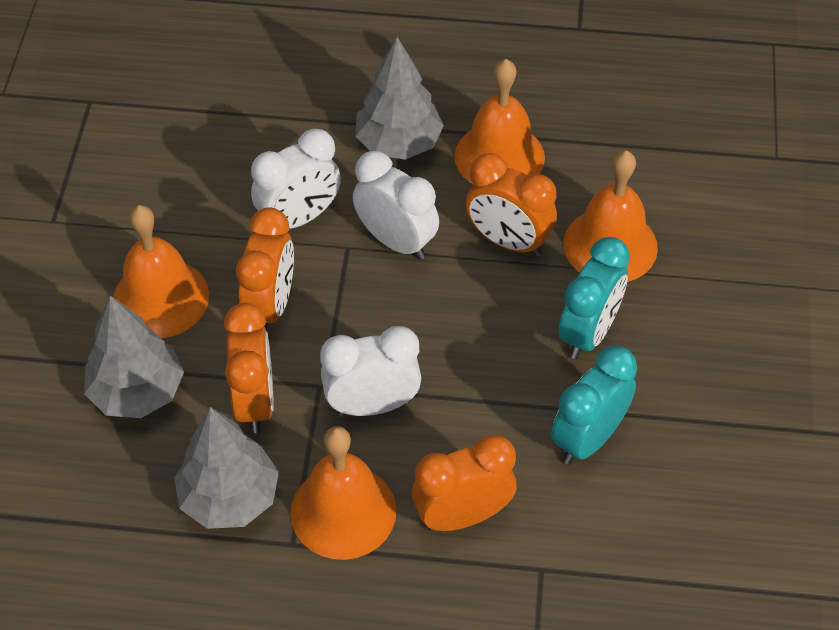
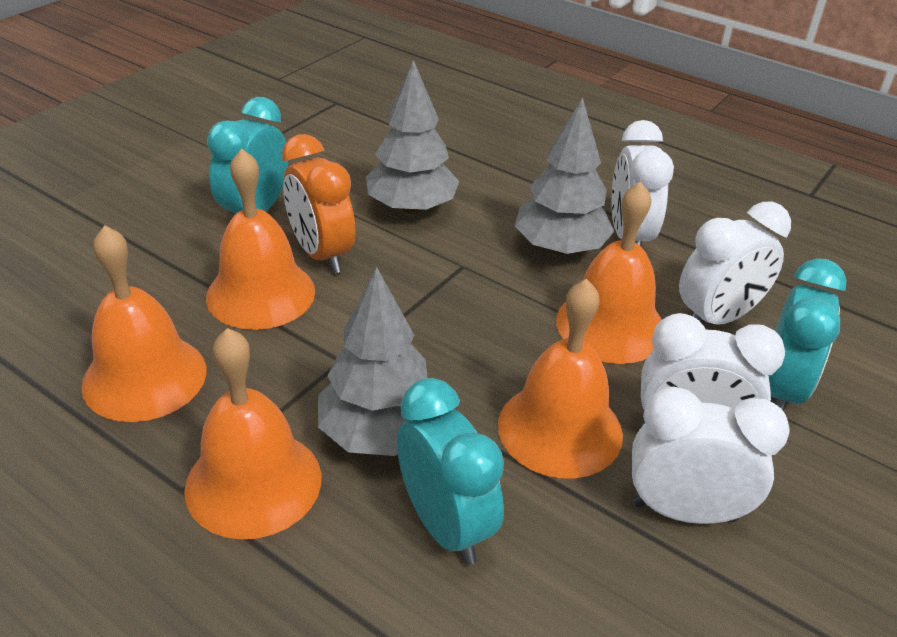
orange bell: [113,205,209,338] [290,426,396,560] [455,59,545,184] [563,150,658,282] = 4 -> [81,225,206,422] [184,328,321,540] [206,149,315,330] [498,279,623,479] [556,182,662,364] = 5
orange clock: [224,303,274,433] [236,207,294,331] [412,434,517,531] [465,153,557,256] = 4 -> [282,134,355,274] = 1
turquoise clock: [551,346,637,465] [558,237,630,359] = 2 -> [207,97,288,217] [397,378,504,565] [769,258,847,411] = 3
white clock: [251,129,341,229] [320,326,421,416] [353,151,439,260] = 3 -> [611,120,674,246] [632,387,789,524] [641,313,785,426] [679,202,791,325] = 4

